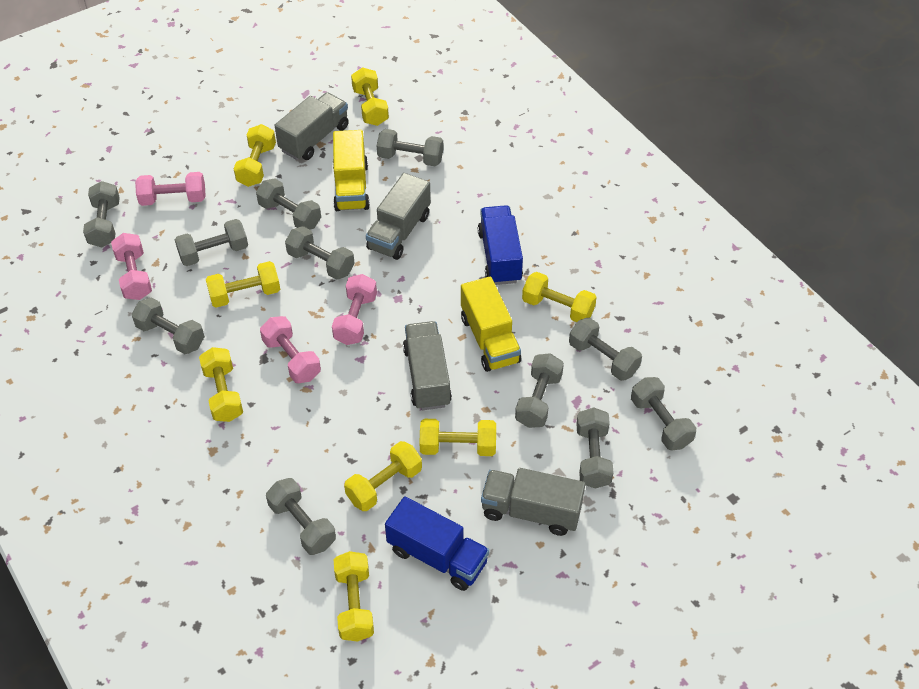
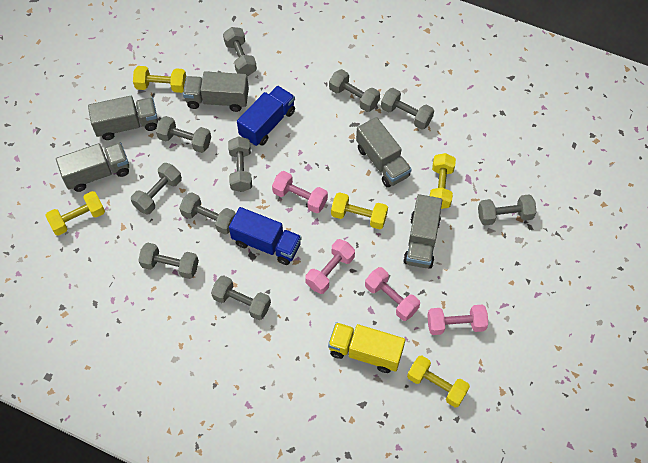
grey dumbbell: [83,181,120,248] [131,297,205,354] [175,219,248,266] [256,178,321,229] [266,478,336,555] [285,226,355,280] [377,129,443,166] [515,353,564,428] [569,318,642,381] [576,407,613,489] [631,377,696,450] = 11 -> [131,163,182,215] [138,242,199,279] [156,116,211,153] [179,192,236,235] [211,275,271,320] [223,27,257,76] [228,136,252,192] [329,69,380,112] [381,88,434,130] [478,194,537,226] = 10
grey truck: [275,92,349,160] [366,173,431,260] [403,321,452,410] [481,468,585,536] = 4 -> [56,142,129,192] [88,96,158,140] [183,71,249,112] [356,117,412,188] [403,194,442,269] = 5
yellow dumbbell: [199,347,243,422] [206,261,280,308] [233,124,276,187] [334,551,374,642] [344,441,422,511] [351,67,389,126] [419,419,496,456] [522,272,597,322] = 8 -> [45,191,105,236] [133,66,186,93] [331,192,388,229] [407,355,470,407] [430,153,456,209] = 5
yellow truck: [333,130,370,211] [461,277,521,372] = 2 -> [328,322,405,373] = 1

